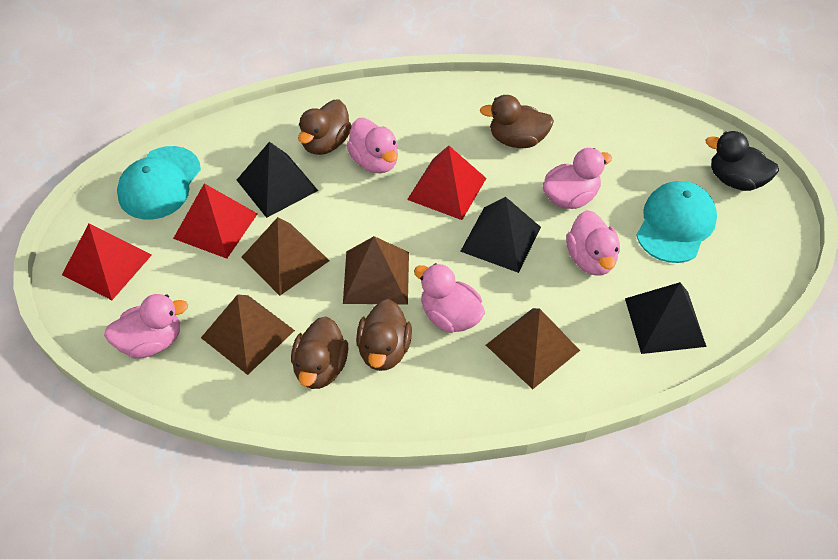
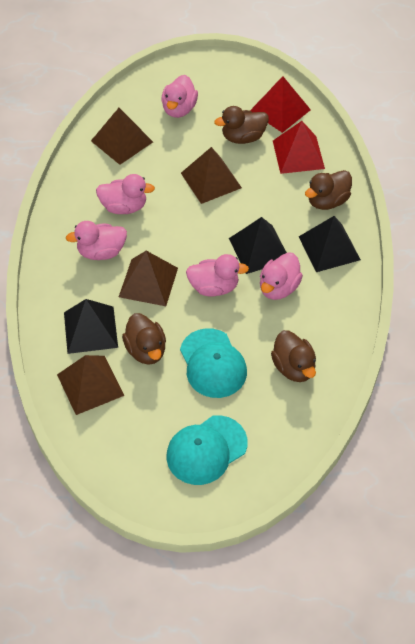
black duck: [706,131,779,191] = 1 -> none = 0
red pyramid: [62,223,152,300] [173,183,258,259] [407,145,486,220] = 3 -> [250,76,311,133] [273,121,325,174] = 2

